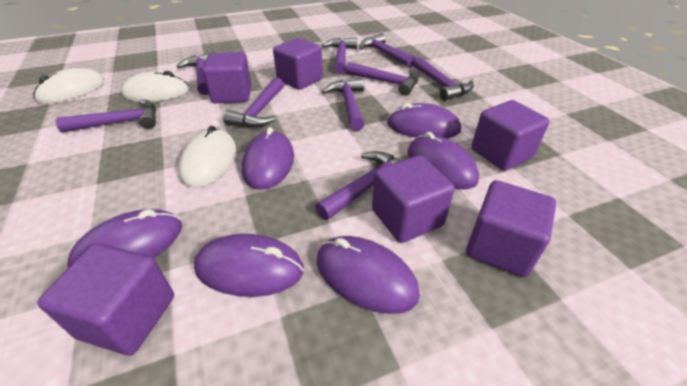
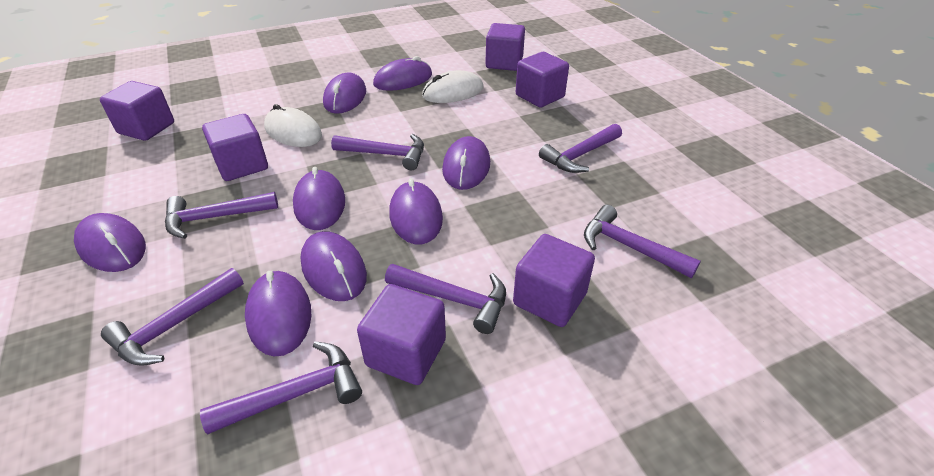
purple hammer: [56,99,156,132] [177,52,215,95] [223,77,284,128] [315,151,401,220] [322,37,357,74] [322,78,365,131] [346,62,419,96] [359,33,416,68] [413,57,474,101] = 9 -> [101,268,244,365] [165,192,278,239] [200,341,362,434] [331,134,424,170] [385,264,506,334] [539,124,622,173] [584,205,701,278] = 7
purple mouse: [67,209,182,268] [194,234,304,297] [242,127,294,190] [317,236,420,314] [387,103,461,139] [408,132,479,190] = 6 -> [74,213,146,272] [245,271,311,356] [293,167,345,230] [300,231,367,301] [323,73,366,114] [373,56,432,91] [389,178,443,244] [442,136,490,190] = 8
white mouse: [33,68,105,104] [121,71,190,102] [178,126,236,188] = 3 -> [264,104,322,147] [422,70,484,103] = 2

